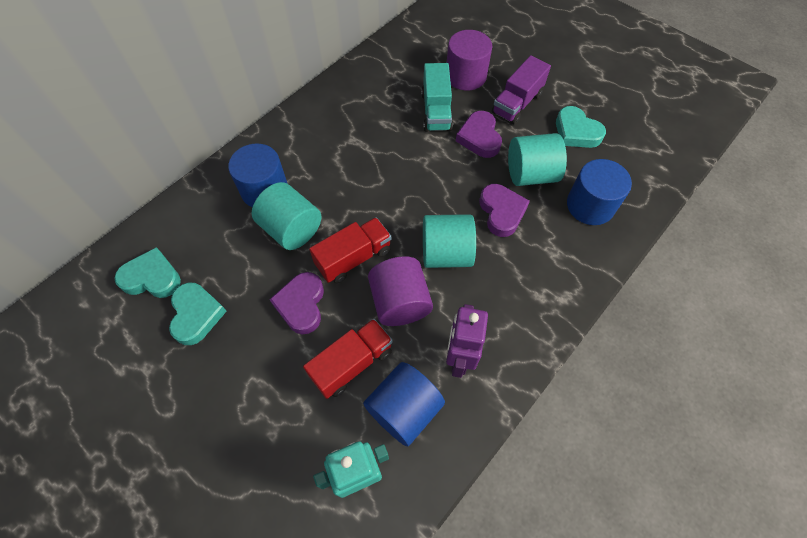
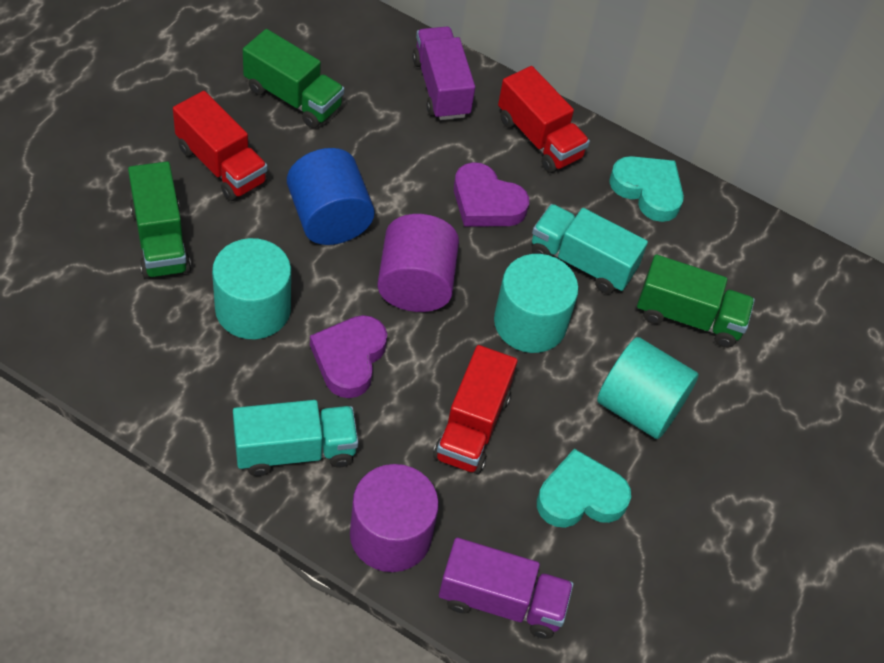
blue cylinder: [228,143,288,207] [363,362,445,446] [567,159,632,225] = 3 -> [287,148,375,245] = 1
green truck: none = 0 -> [128,161,191,279] [243,29,344,128] [637,254,755,348] = 3
purple heart: [269,272,324,335] [456,111,502,158] [479,184,530,237] = 3 -> [310,315,387,398] [454,162,529,227] = 2
purple robot: [446,304,488,378] = 1 -> none = 0
purple truck: [492,55,551,124] = 1 -> [412,27,475,120] [439,538,574,639] = 2
red truck: [303,319,393,399] [309,217,391,283] = 2 -> [173,91,268,201] [433,345,518,474] [498,66,590,173] = 3
turquoise heart: [114,247,181,298] [169,283,227,345] [556,106,606,148] = 3 -> [537,449,631,528] [609,156,684,222] = 2
turquoise robot: [313,441,389,498] = 1 -> none = 0
turquoise truck: [421,63,453,132] = 1 -> [233,400,358,476] [532,204,648,294] = 2

